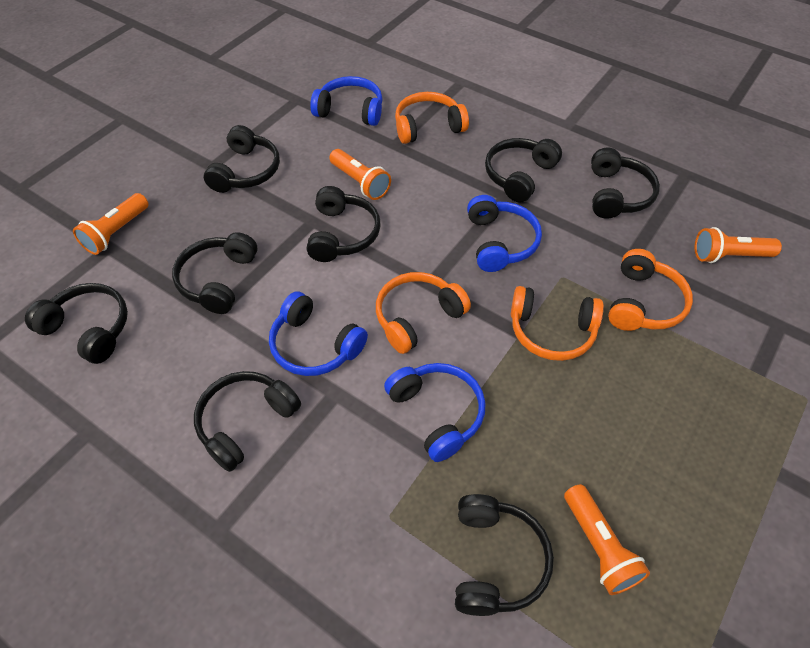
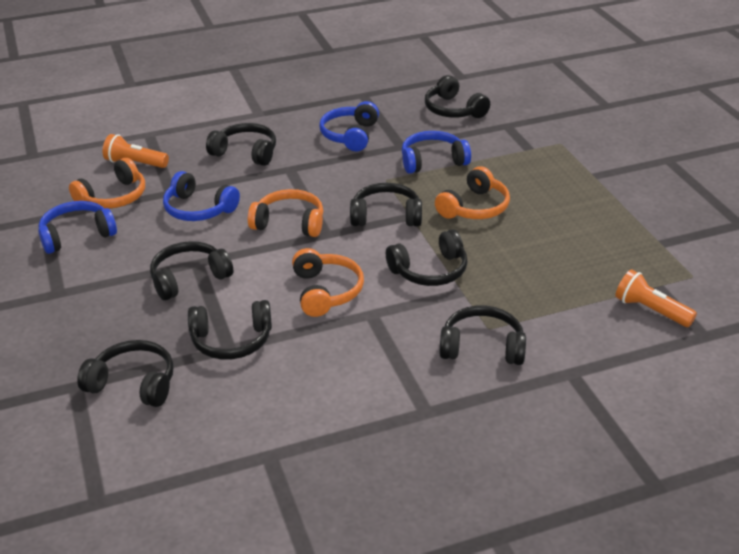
orange flashlight: [73,193,149,255] [329,149,391,200] [564,484,650,595] [695,227,782,263] = 4 -> [103,134,169,168] [615,269,697,327] = 2

